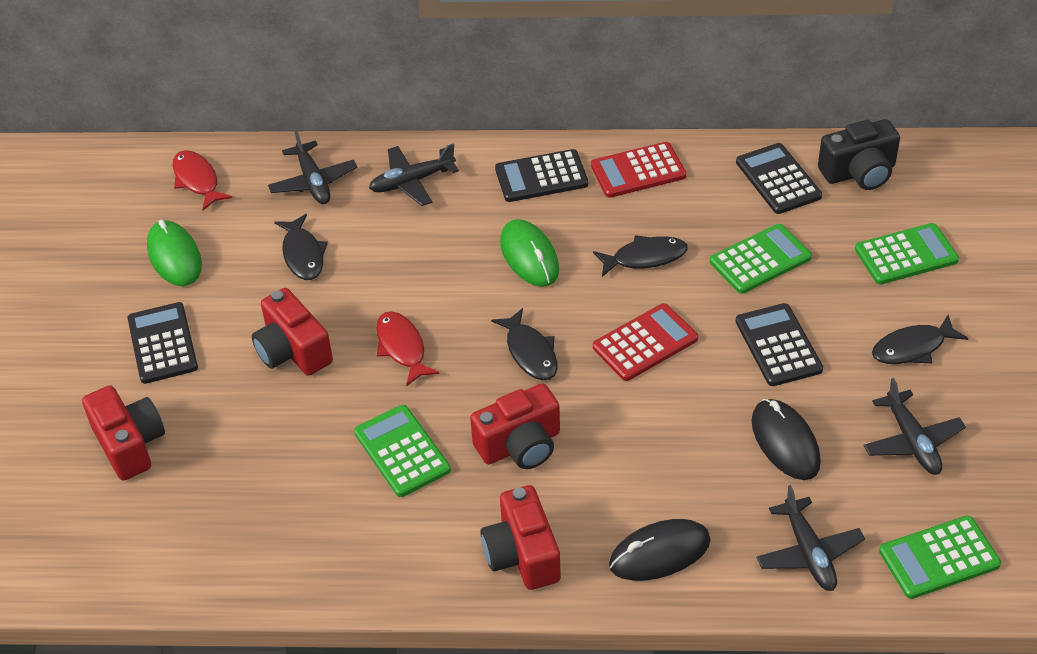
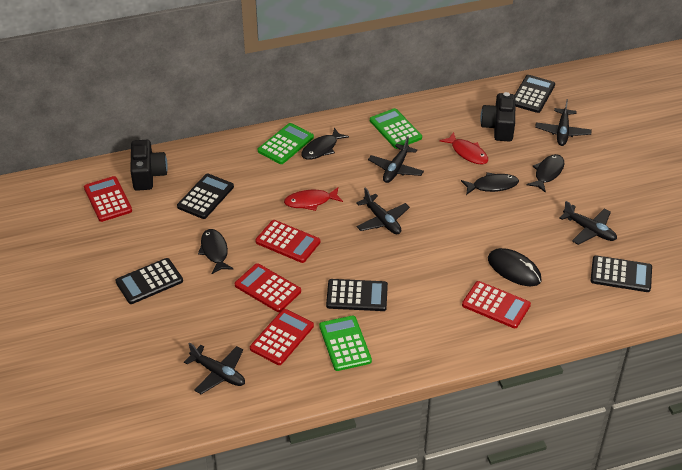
black calculator: [127,302,198,384] [495,149,588,202] [735,303,823,386] [736,143,822,214] = 4 -> [115,258,183,304] [177,174,234,219] [326,279,388,311] [515,75,555,113] [590,255,652,292] = 5
black camera: [818,119,900,190] = 1 -> [130,140,168,191] [480,92,515,142] = 2
black mouse: [609,519,710,581] [751,399,821,480] = 2 -> [488,248,542,286] = 1
black plane: [268,129,357,204] [369,144,459,206] [756,485,865,591] [864,378,966,475] = 4 -> [184,343,245,394] [356,187,410,234] [368,136,424,183] [535,99,592,146] [559,201,617,245] = 5
green calculator: [354,405,451,497] [710,224,812,294] [855,223,959,285] [879,516,1001,599] = 4 -> [258,123,314,164] [319,316,372,371] [370,108,422,149] = 3
green mouse: [147,220,202,286] [500,219,559,287] = 2 -> none = 0
red calculator: [591,142,686,198] [593,303,698,381] = 2 -> [84,176,132,222] [235,263,301,312] [250,309,314,365] [255,220,320,263] [462,281,531,328] = 5
red camera: [82,385,165,481] [252,288,333,376] [470,383,560,469] [480,485,561,590] = 4 -> none = 0

